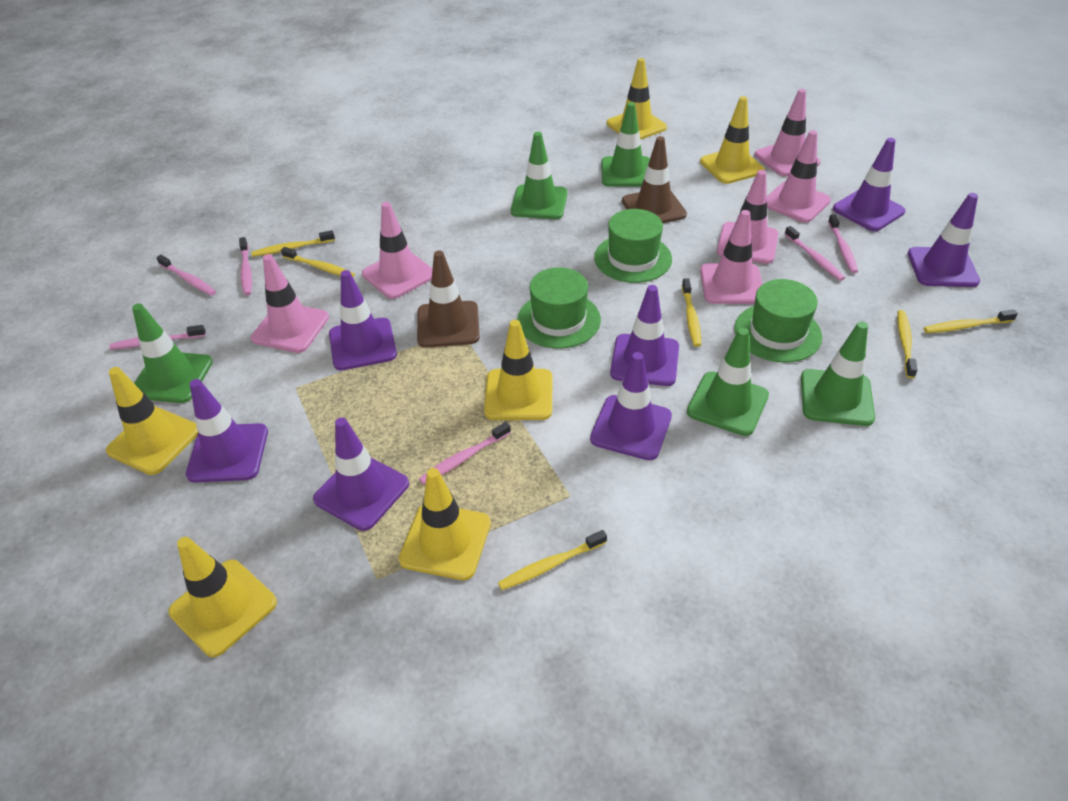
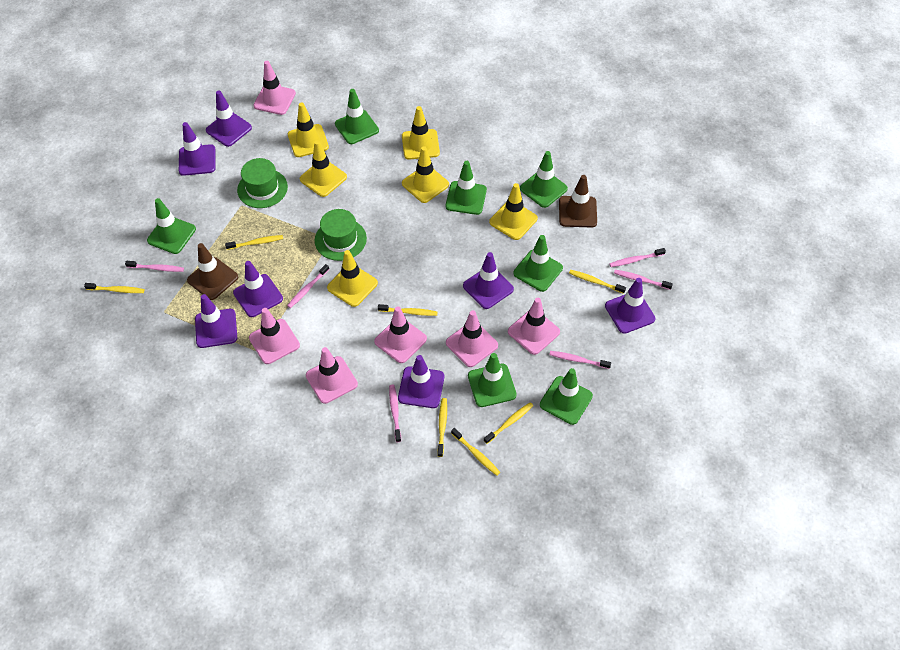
green hat: [517,267,601,349] [594,209,672,283] [734,279,822,363] = 3 -> [237,158,288,208] [315,209,367,261] = 2
green traffic cone: [132,303,213,403] [511,132,568,219] [601,102,650,187] [687,328,769,436] [801,321,875,426] = 5 -> [147,198,196,254] [335,89,379,144] [446,161,487,215] [468,353,517,407] [513,235,563,292] [520,151,568,208] [540,368,593,425] = 7
yellow toothbrush: [251,230,335,257] [281,247,355,277] [498,530,607,590] [682,278,701,347] [897,310,917,378] [924,310,1018,333] = 6 -> [84,283,144,293] [225,235,283,250] [378,304,438,316] [437,398,447,457] [451,428,500,476] [484,402,533,444] [569,270,626,294] = 7

